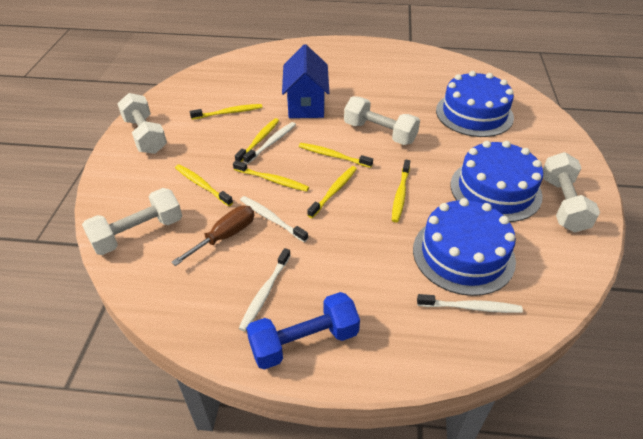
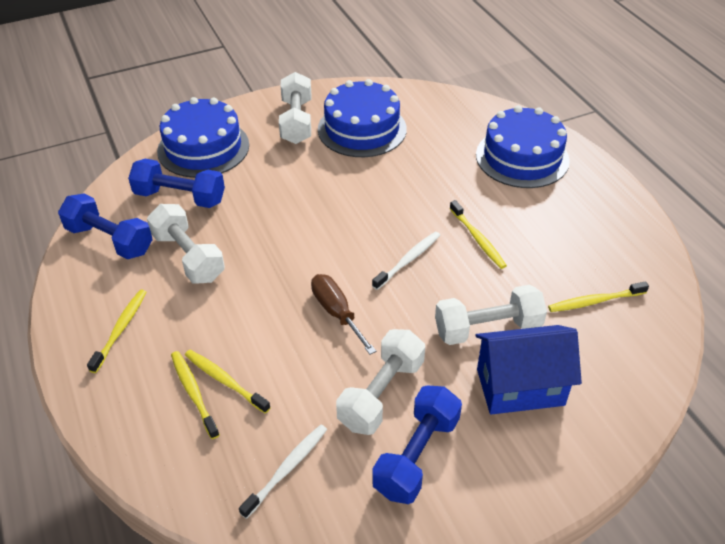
blue dumbbell: [246,292,360,370] = 1 -> [58,194,153,259] [128,159,225,208] [372,385,462,504] = 3
white toothbrush: [239,248,291,331] [240,196,308,242] [243,122,296,164] [417,294,523,313] = 4 -> [239,425,327,519] [372,232,440,290] = 2
yellow toothbrush: [175,164,233,206] [190,104,262,120] [233,161,309,192] [235,118,279,162] [299,143,373,168] [307,166,357,218] [392,160,410,222] = 7 -> [87,290,147,373] [171,351,220,439] [185,350,271,413] [449,200,507,269] [548,281,649,312] = 5

